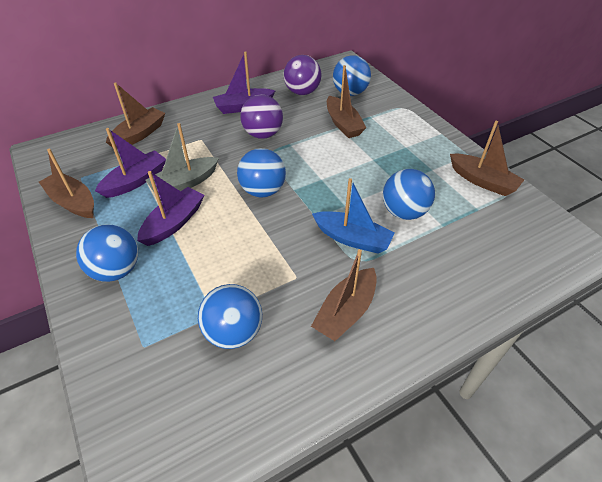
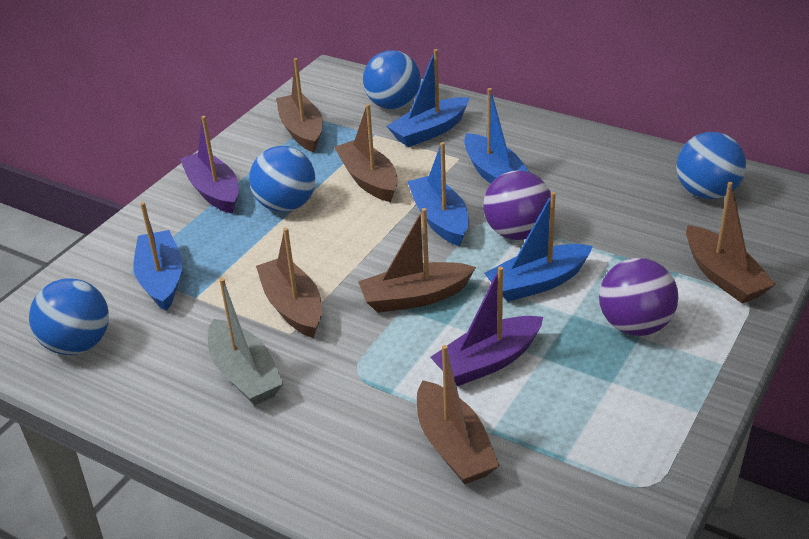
blue ball: [76,224,138,282] [198,284,262,349] [237,148,286,197] [333,55,371,96] [383,169,435,220] = 5 -> [29,278,109,355] [249,146,316,212] [363,50,421,109] [676,132,746,199] = 4
blue boat: [312,178,395,254] = 1 -> [133,202,182,311] [387,49,469,147] [407,142,469,246] [464,88,529,184] [484,192,593,302] = 5
brown boat: [39,149,94,218] [106,82,165,148] [311,249,377,341] [327,65,366,138] [450,121,524,196] = 5 -> [256,228,322,338] [276,58,323,152] [334,104,398,202] [358,208,476,313] [417,345,500,485] [686,182,776,304] = 6
purple boat: [95,128,166,198] [137,171,204,246] [213,51,275,114] = 3 -> [180,116,239,214] [430,266,543,386] = 2

